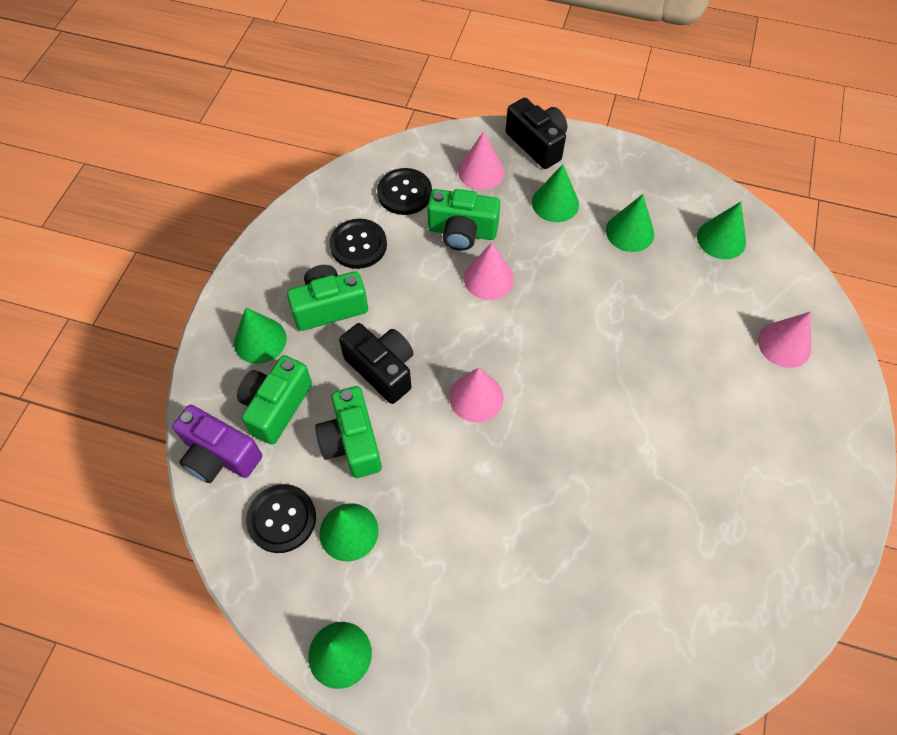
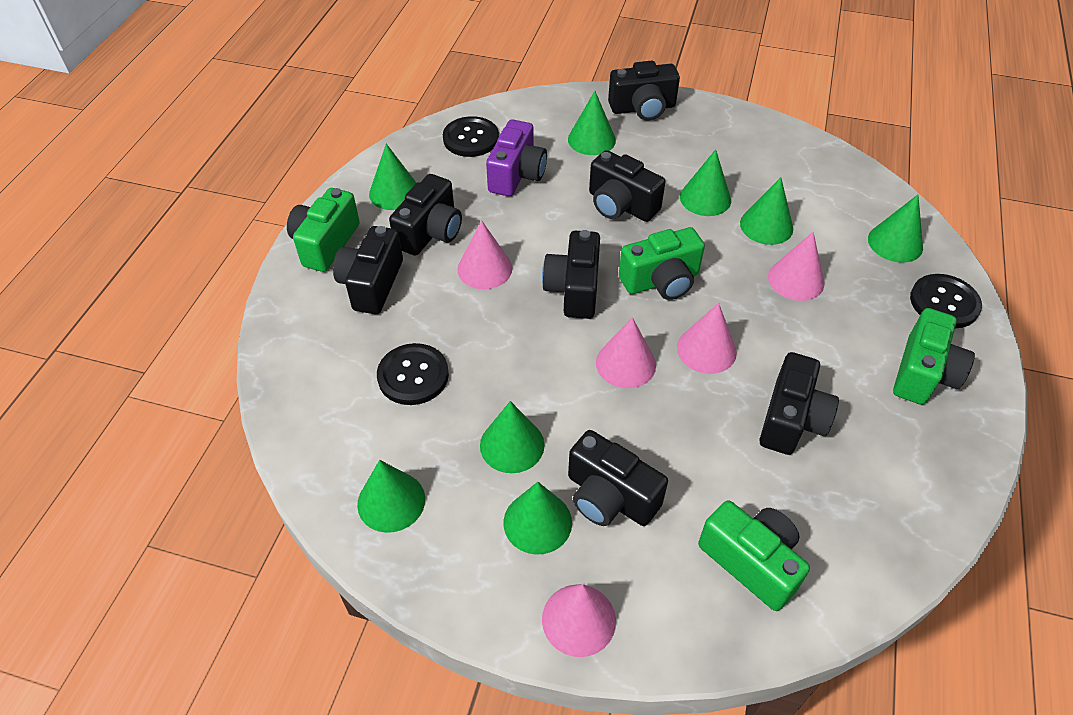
black camera: [339,323,413,404] [506,98,567,169] = 2 -> [333,226,403,314] [389,174,462,256] [542,230,600,319] [568,430,668,526] [589,150,665,222] [608,61,680,120] [759,352,839,455] = 7
green cone: [234,308,286,364] [308,622,372,689] [319,503,379,561] [532,164,579,222] [606,194,654,252] [697,202,746,259] = 6 -> [357,460,425,533] [369,144,416,210] [480,401,545,473] [503,482,572,555] [568,91,616,155] [680,149,731,216] [740,177,793,245] [868,195,923,263] = 8
pink cone: [449,367,504,422] [458,131,504,190] [464,243,514,300] [758,312,811,368] = 4 -> [457,220,512,289] [542,584,616,657] [596,317,656,388] [677,303,737,374] [768,232,824,301] = 5

